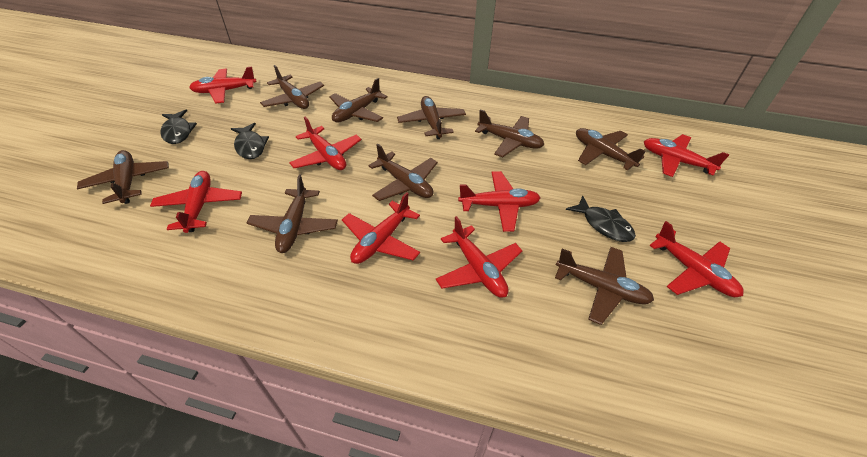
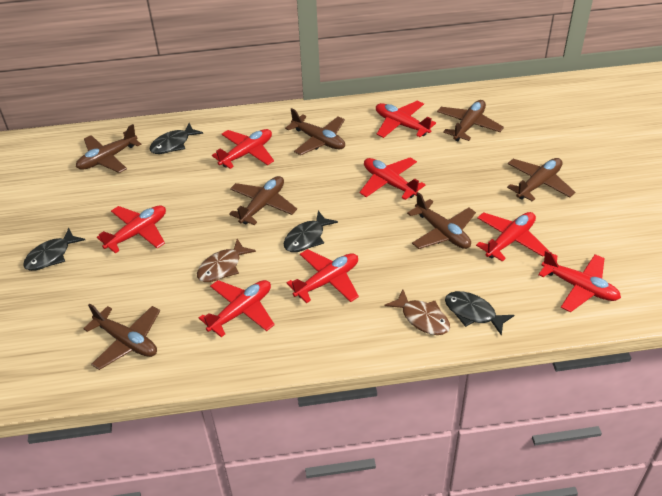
black fish: [160,110,197,144] [231,123,269,159] [566,196,636,242] = 3 -> [23,228,85,271] [149,123,203,154] [284,211,338,252] [445,291,514,336] = 4
brown fish: none = 0 -> [197,239,256,282] [385,289,450,335] = 2
brown plane: [77,150,169,204] [247,174,338,253] [260,65,324,109] [329,78,388,123] [368,144,438,201] [397,96,466,139] [475,109,544,157] [555,247,654,325] [576,128,646,170] = 9 -> [76,124,141,173] [83,304,160,370] [229,176,297,225] [285,108,345,155] [407,192,476,249] [437,100,504,141] [507,158,575,201] = 7

